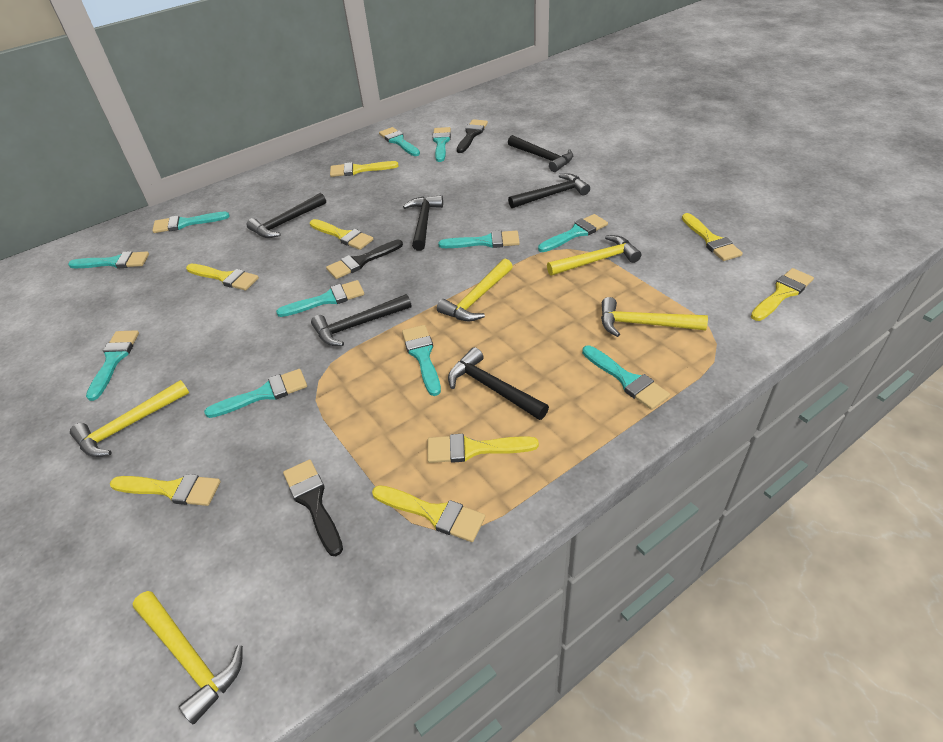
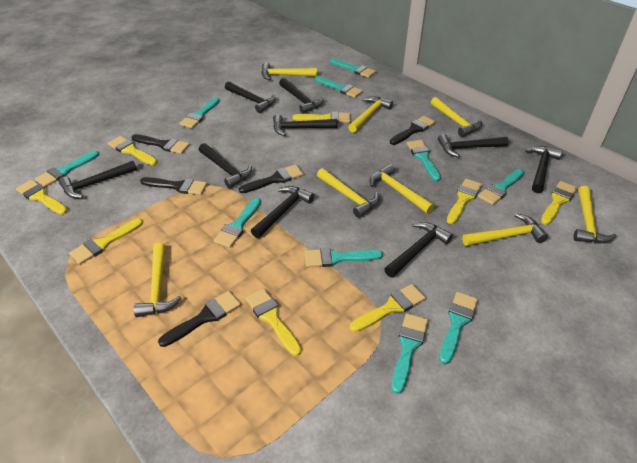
black brush: [283,459,343,556] [326,240,403,279] [457,119,488,153] = 3 -> [132,134,190,154] [140,177,207,195] [158,291,241,347] [239,164,304,193] [390,116,436,145] = 5
black hammer: [247,193,326,238] [311,294,411,346] [403,195,443,251] [448,347,549,420] [508,135,573,172] [508,174,590,208] = 6 -> [59,161,137,198] [199,143,252,188] [225,81,276,113] [251,186,314,238] [273,114,337,136] [279,78,323,114] [384,222,453,278] [438,134,509,157] [525,146,562,193] = 9
turquoise brush: [68,251,149,268] [86,330,139,401] [152,212,230,233] [204,369,307,418] [276,280,364,317] [379,127,420,156] [402,325,441,396] [433,127,451,162] [438,230,520,248] [538,214,608,252] [582,345,670,410] = 11 -> [35,151,99,187] [180,97,220,128] [213,198,261,248] [305,248,383,267] [315,76,363,98] [330,58,376,78] [391,313,428,394] [407,140,441,181] [439,292,478,364] [478,169,524,205] = 10
yellow hammer: [70,380,189,457] [132,591,243,725] [437,259,513,321] [547,235,641,276] [601,297,708,337] = 5 -> [134,243,181,317] [261,62,317,80] [317,168,379,218] [348,97,393,133] [369,164,435,214] [431,97,482,137] [462,214,548,246] [574,186,616,243] = 8

